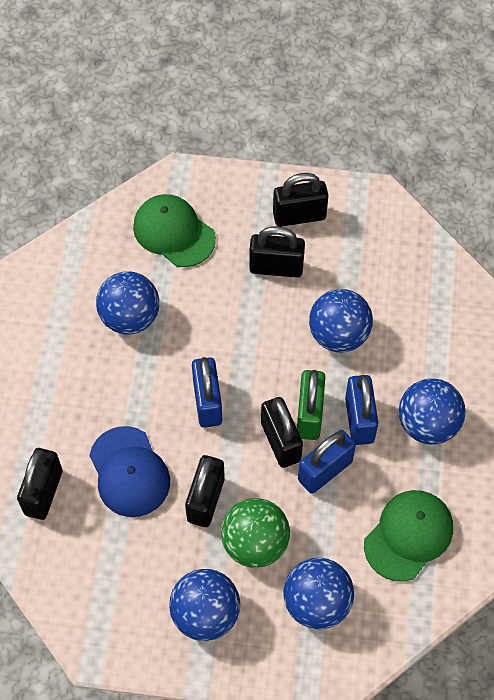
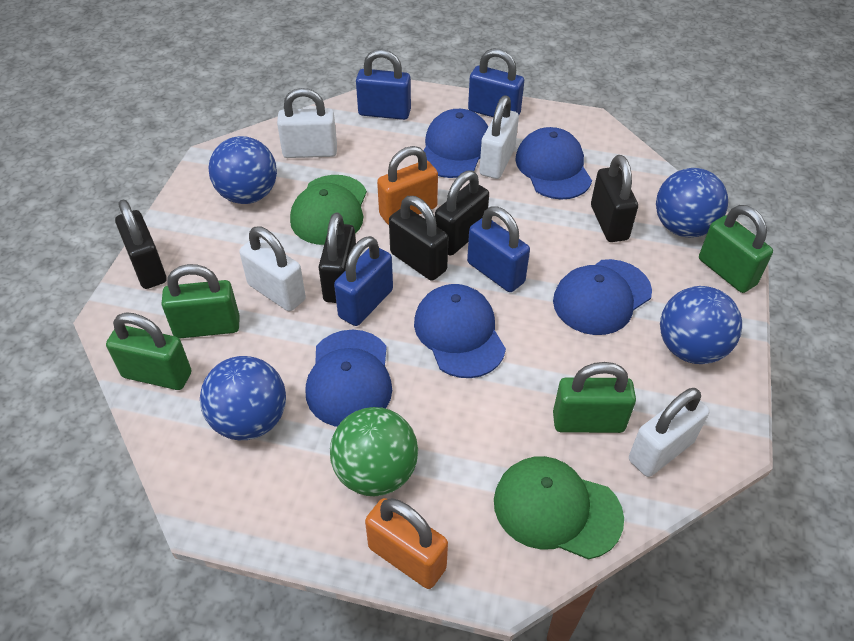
blue ball: [96,271,159,335] [169,569,240,641] [283,558,354,629] [309,289,373,353] [399,378,465,444] = 5 -> [200,356,286,440] [209,136,277,204] [656,168,728,237] [660,286,742,364] = 4
blue cap: [89,426,170,517] = 1 -> [305,330,392,427] [414,284,506,378] [423,109,488,178] [515,127,592,200] [553,259,652,335] = 5
blue padlock: [192,357,222,428] [298,430,356,494] [345,375,378,445] = 3 -> [334,236,393,326] [356,49,411,120] [467,206,530,292] [468,48,524,117] = 4
green padlock: [297,370,325,440] = 1 -> [106,312,191,390] [161,264,239,339] [553,362,636,433] [699,205,773,293] = 4
orange padlock: none = 0 -> [365,498,448,589] [377,146,438,225] = 2
white padlock: none = 0 -> [239,226,306,311] [277,88,337,158] [479,96,519,179] [629,388,710,477] = 4

